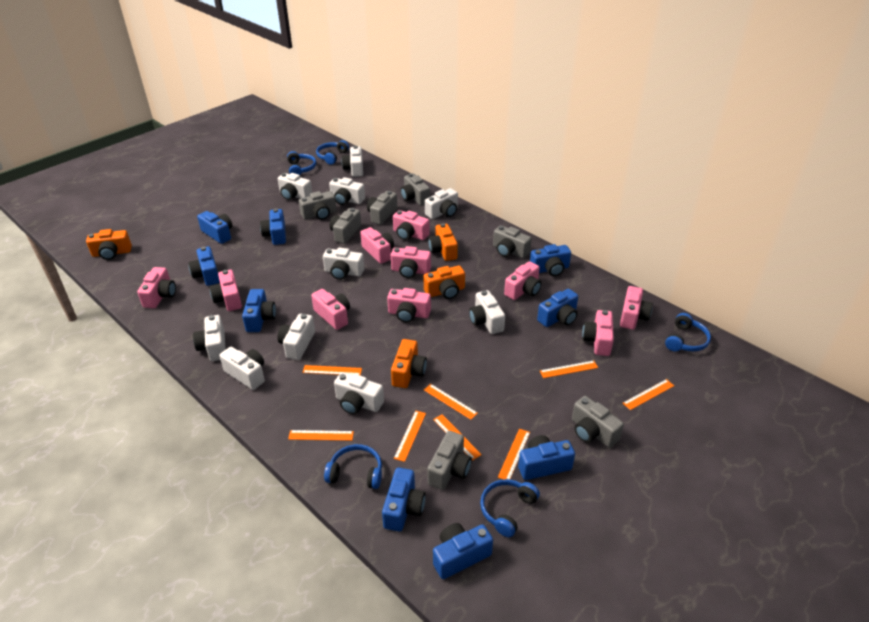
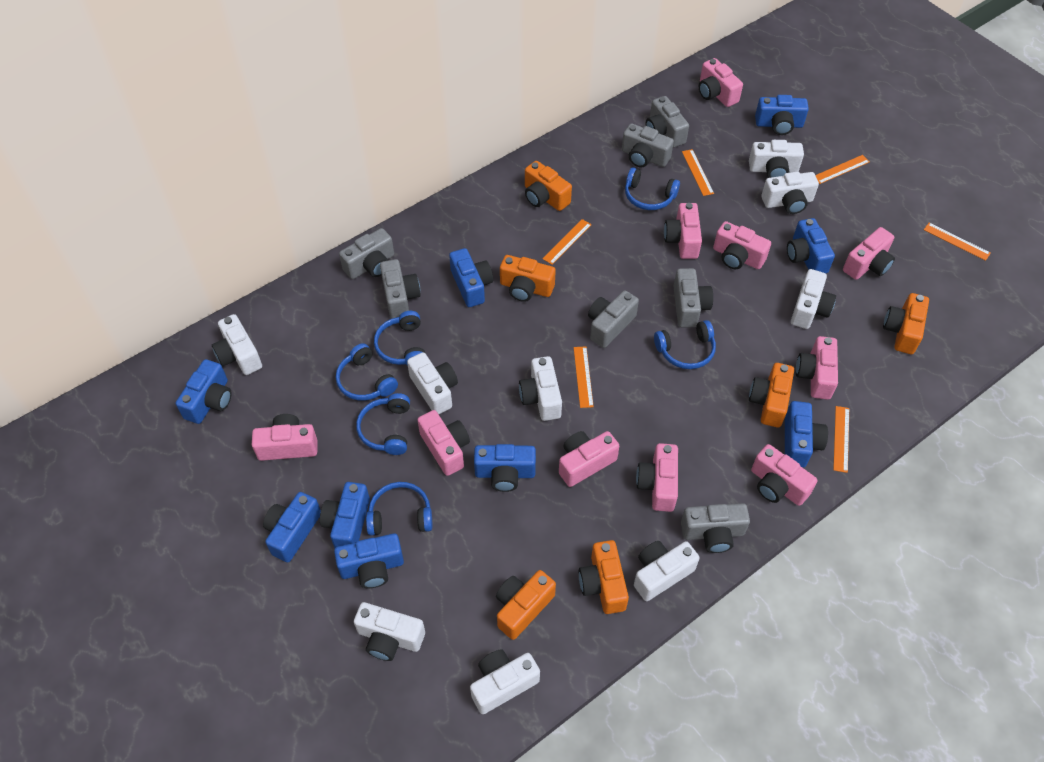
blue headphones: [287,151,316,175] [316,140,349,165] [324,444,382,489] [480,479,540,537] [665,313,711,352] = 5 -> [336,343,398,400] [356,393,410,455] [366,482,432,535] [374,311,426,366] [625,167,680,210] [654,320,716,369] = 6
orange camera: [86,229,132,260] [391,339,427,388] [424,266,465,299] [428,223,458,261] = 4 -> [496,570,556,640] [500,255,556,302] [525,161,572,211] [579,540,629,614] [749,363,794,428] [883,293,929,354] = 6
orange ruler: [288,430,354,441] [302,365,362,376] [394,411,426,462] [424,384,478,420] [433,414,482,461] [498,429,530,479] [540,360,598,378] [623,379,674,410] = 8 -> [542,219,592,265] [574,346,594,408] [682,149,714,196] [815,155,870,184] [833,406,849,473] [924,223,991,261] = 6
white camera: [193,315,226,361] [219,347,265,390] [278,173,312,200] [278,314,315,360] [323,248,364,280] [329,177,365,205] [334,372,384,414] [341,146,363,177] [425,188,458,219] [469,290,505,334] = 10 -> [212,314,262,375] [354,602,425,661] [407,352,458,414] [470,649,540,714] [519,356,562,421] [634,541,700,601] [749,140,804,178] [761,172,819,214] [791,269,836,329] = 9

